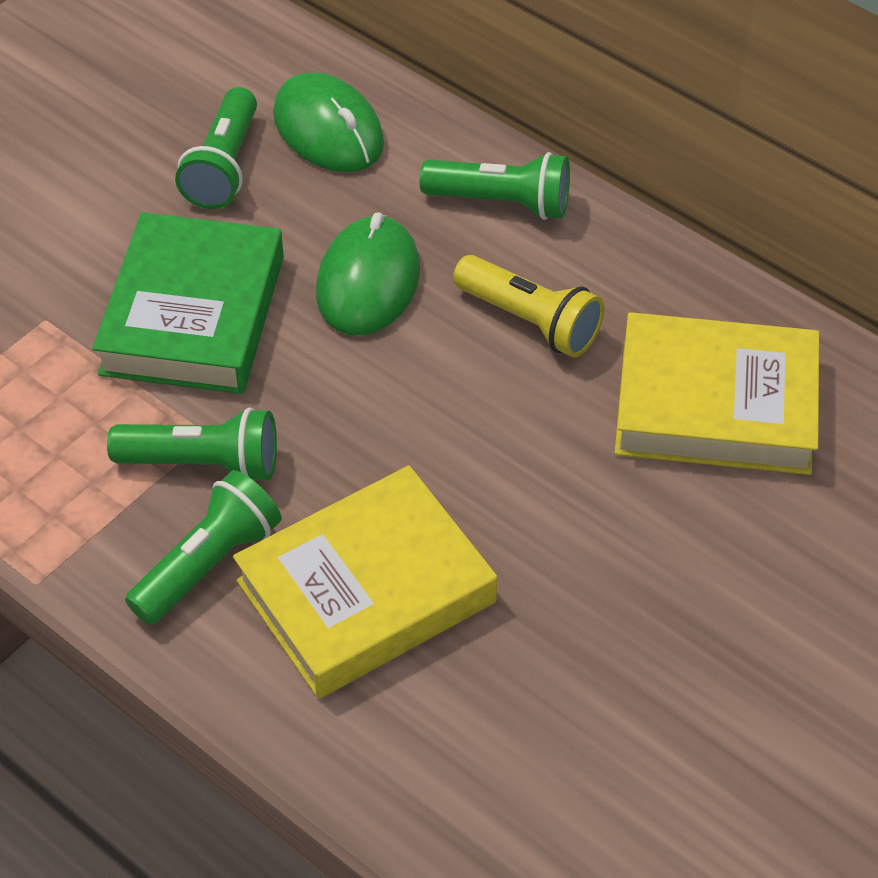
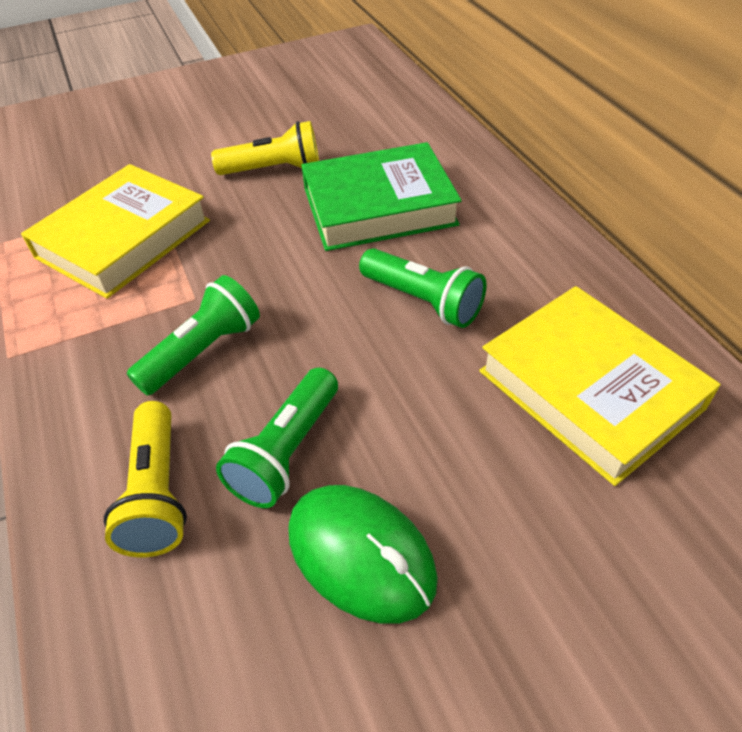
green flashlight: [107,407,277,481] [125,470,282,625] [175,87,257,209] [420,152,570,220] = 4 -> [127,275,260,396] [216,368,338,508] [359,248,487,328] = 3
green mouse: [273,72,384,172] [316,212,420,335] = 2 -> [288,485,438,624] = 1
yellow flashlight: [453,255,605,357] = 1 -> [104,401,187,557] [211,121,319,175] = 2

